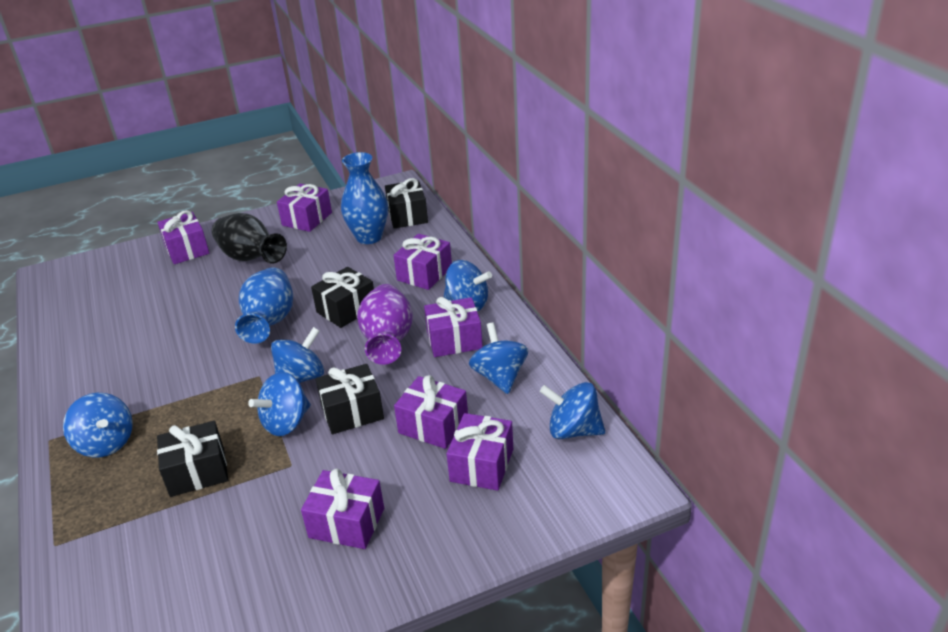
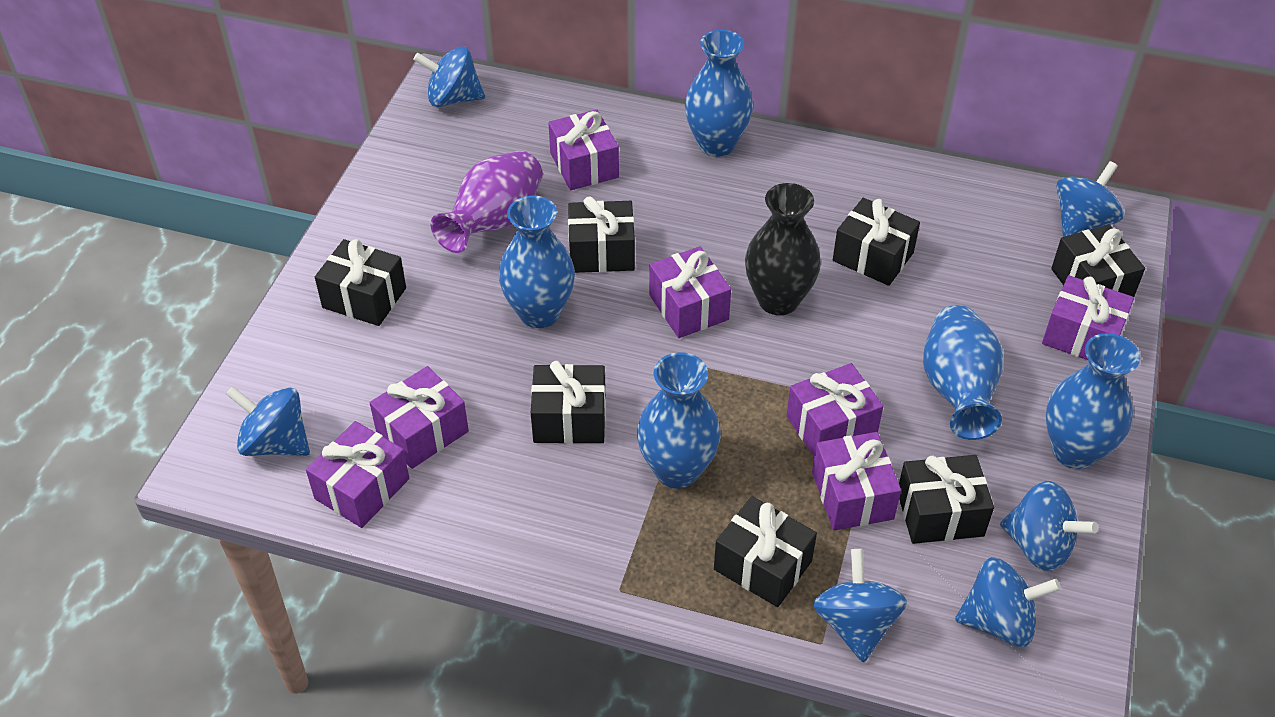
black gift: [157,421,228,497] [311,267,374,328] [316,364,384,434] [385,178,428,229] = 4 -> [315,239,406,326] [531,361,606,444] [568,197,635,273] [714,496,817,607] [833,198,920,286] [899,455,994,544] [1051,225,1145,297] = 7
blue vase: [235,267,293,344] [341,152,388,244] = 2 -> [499,196,575,328] [637,352,721,489] [685,30,753,157] [923,305,1004,440] [1046,333,1140,469] = 5

